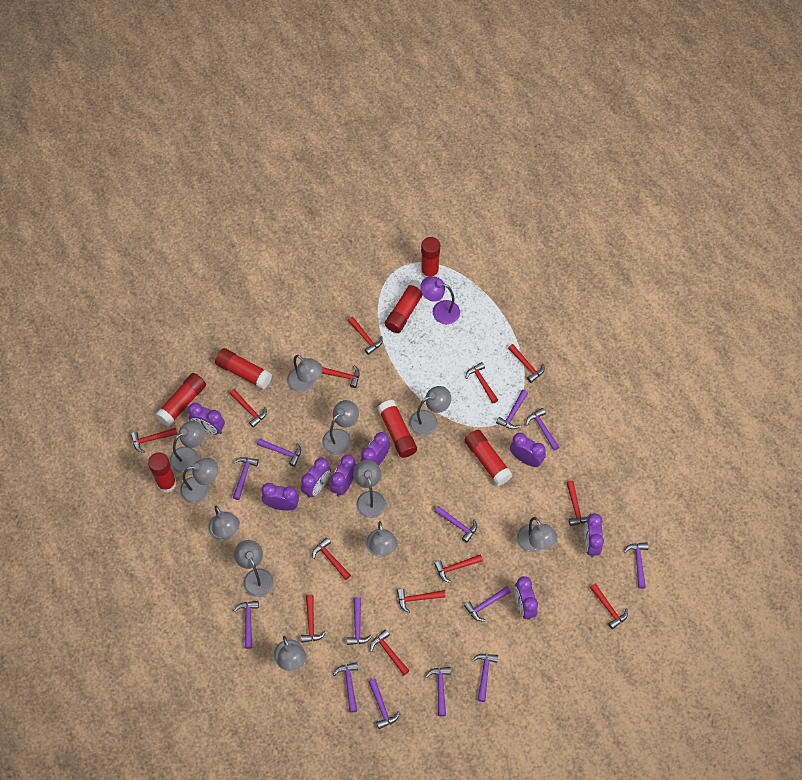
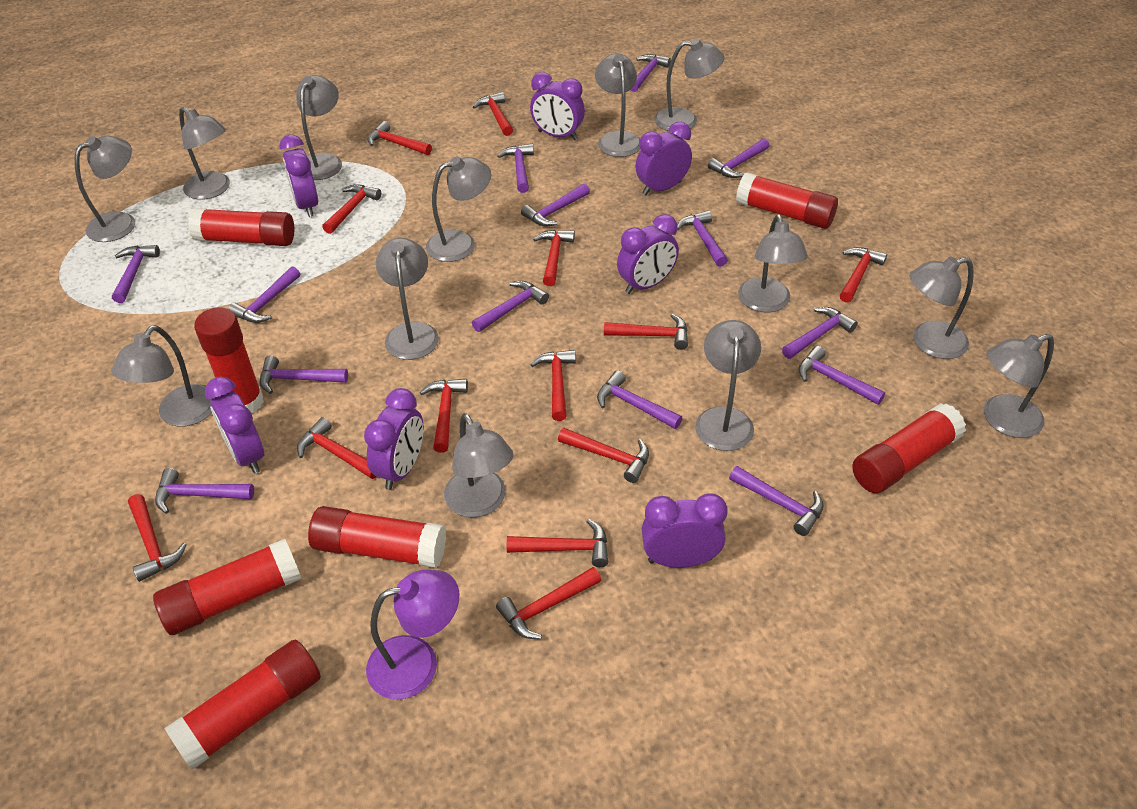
grey lamp: [170,421,205,473] [180,458,218,503] [208,506,240,541] [234,540,274,597] [274,636,306,671] [287,355,323,392] [322,400,359,455] [353,460,386,518] [366,521,398,557] [409,386,451,436] [517,517,557,553] = 11 -> [75,136,135,242] [112,325,213,427] [179,107,230,200] [297,75,342,180] [376,238,439,360] [426,156,491,262] [444,413,514,518] [595,54,640,157] [654,38,724,132] [695,320,761,451] [738,214,808,312] [909,257,974,359] [984,334,1054,438] = 13
purple clock: [188,403,225,434] [261,483,299,511] [301,458,331,498] [330,455,357,497] [360,432,390,466] [510,433,546,467] [514,576,538,620] [584,513,604,557] = 8 -> [205,377,264,474] [279,135,318,217] [364,388,423,490] [530,72,585,140] [617,214,679,294] [635,122,692,195] [642,493,728,568] = 7
purple hammer: [233,457,259,500] [233,601,259,649] [257,438,301,467] [333,662,358,713] [347,597,372,645] [368,678,400,729] [425,667,451,716] [434,506,477,543] [464,586,511,621] [472,654,498,702] [496,390,528,429] [526,408,559,451] [624,542,648,589] = 13 -> [112,245,160,303] [155,468,254,514] [228,266,300,323] [260,355,348,394] [472,281,549,332] [498,144,534,193] [521,184,590,226] [597,370,682,429] [631,54,671,92] [677,210,728,267] [708,139,769,178] [729,466,824,536] [782,307,858,359] [798,346,885,405] = 14

